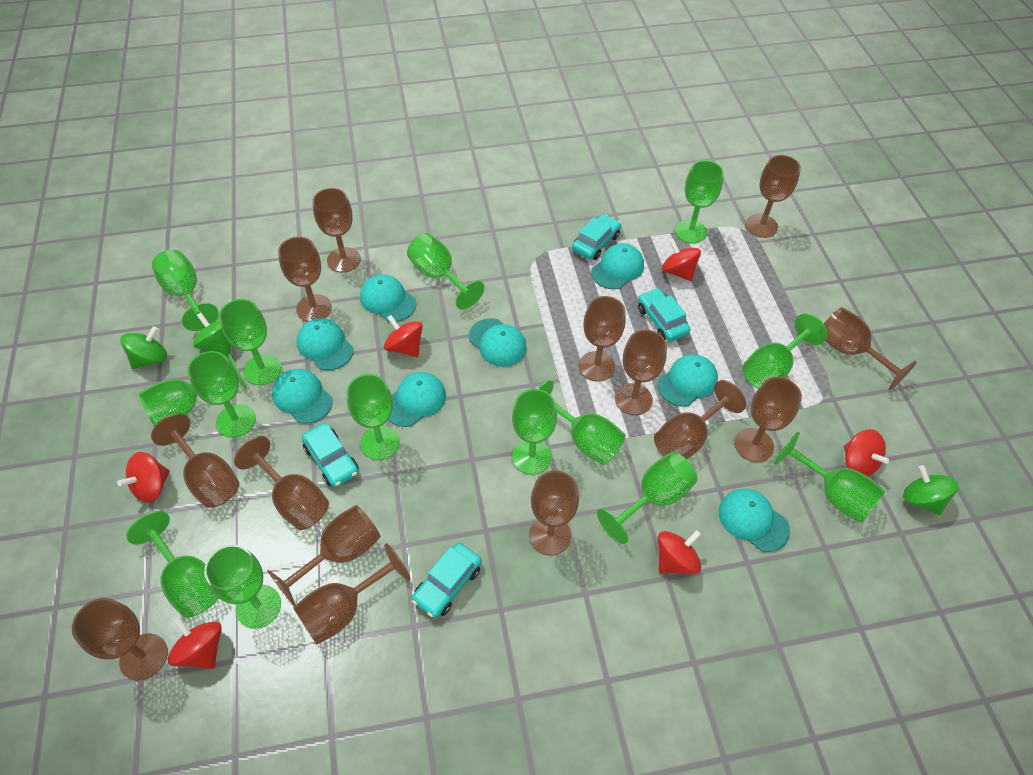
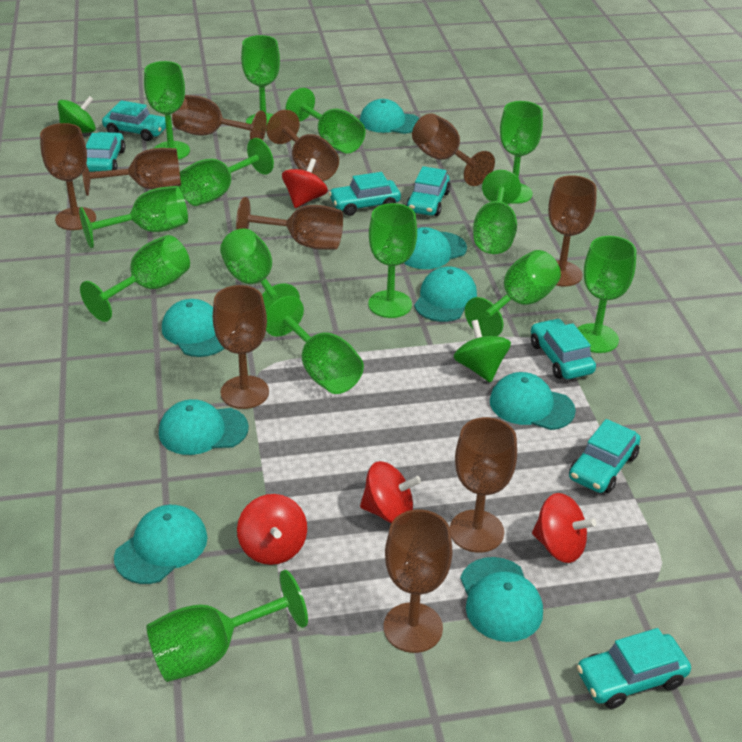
brown goblet: [72,598,168,681] [151,413,239,508] [234,436,329,530] [267,505,381,606] [278,236,332,322] [293,543,411,645] [312,188,361,273] [530,471,579,556] [579,296,626,382] [615,330,667,415] [654,380,746,459] [735,377,802,462] [746,155,801,238] [824,307,917,390] = 14 -> [40,123,96,230] [82,148,180,196] [172,95,267,140] [213,285,269,409] [236,197,343,250] [266,110,339,181] [383,509,453,653] [412,113,495,186] [450,417,517,553] [548,175,597,286] = 10
green spinning top: [120,326,167,369] [193,313,231,356] [903,465,958,515] = 3 -> [57,96,96,133] [454,320,511,383] = 2
red spinning top: [117,452,170,503] [168,617,222,669] [384,315,423,357] [658,530,701,574] [662,239,701,281] [844,429,889,476] = 6 -> [237,494,307,565] [282,158,328,208] [360,461,421,523] [532,493,596,563] = 4
turquoise car: [301,423,359,487] [412,542,482,618] [572,214,621,260] [638,288,690,342] = 4 -> [86,132,125,172] [102,100,166,141] [329,172,401,216] [406,166,451,216] [531,318,596,379] [569,419,641,493] [577,628,691,709] = 7

